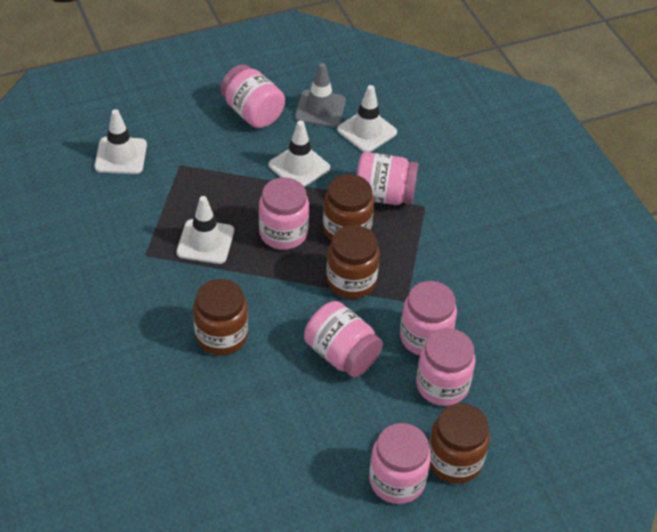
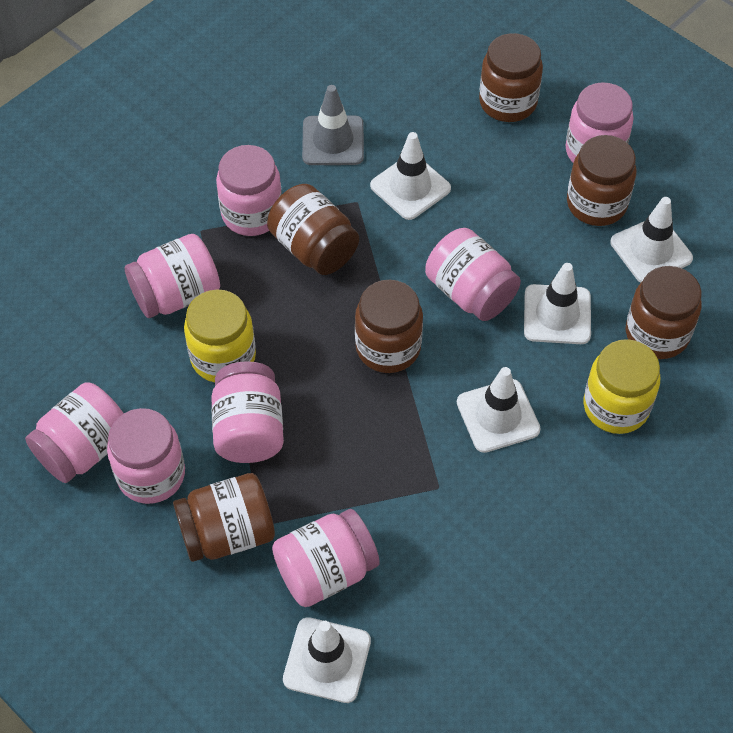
brown jar: [193,279,248,355] [323,174,374,241] [326,225,380,299] [429,403,490,483] = 4 -> [173,473,275,562] [267,184,359,275] [355,280,423,373] [479,33,543,122] [567,135,636,226] [626,266,702,359] = 6
pink jar: [220,64,285,128] [259,177,309,250] [304,301,383,377] [357,152,418,205] [369,423,431,504] [400,281,457,356] [416,328,475,406] = 7 -> [25,382,124,483] [107,408,185,504] [125,234,220,318] [211,361,284,463] [216,145,282,236] [272,509,380,607] [425,228,521,321] [565,82,634,163] = 8
white traffic cone: [94,109,147,174] [176,196,234,264] [269,121,330,187] [337,85,397,152] = 4 -> [283,617,371,703] [370,132,451,220] [457,367,541,453] [524,263,591,344] [610,197,693,283] = 5
yellow jar: none = 0 -> [184,289,256,383] [583,339,660,434] = 2

